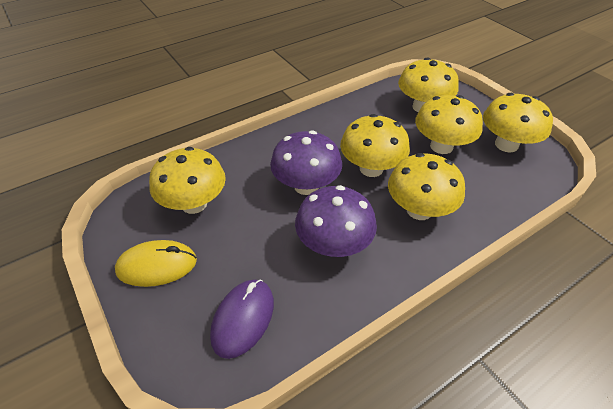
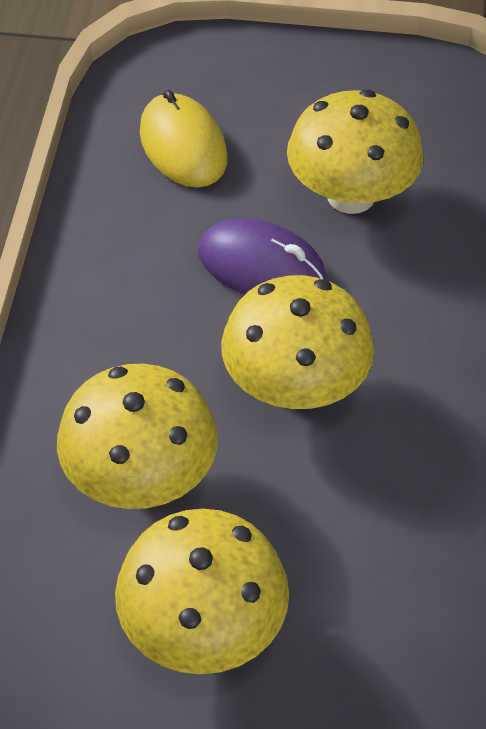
purple mushroom: [270,130,342,195] [295,185,377,257] = 2 -> none = 0
yellow mushroom: [149,147,226,214] [340,114,410,177] [388,153,465,220] [398,57,459,112] [415,95,483,154] [483,93,553,152] = 6 -> [57,364,218,509] [115,509,289,674] [221,275,374,409] [287,90,424,214] = 4

